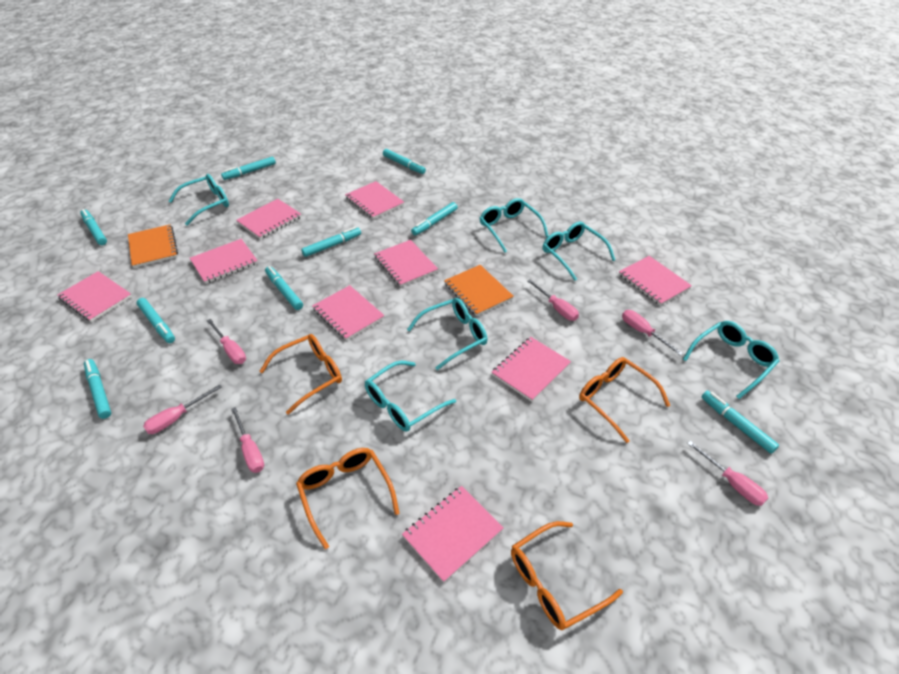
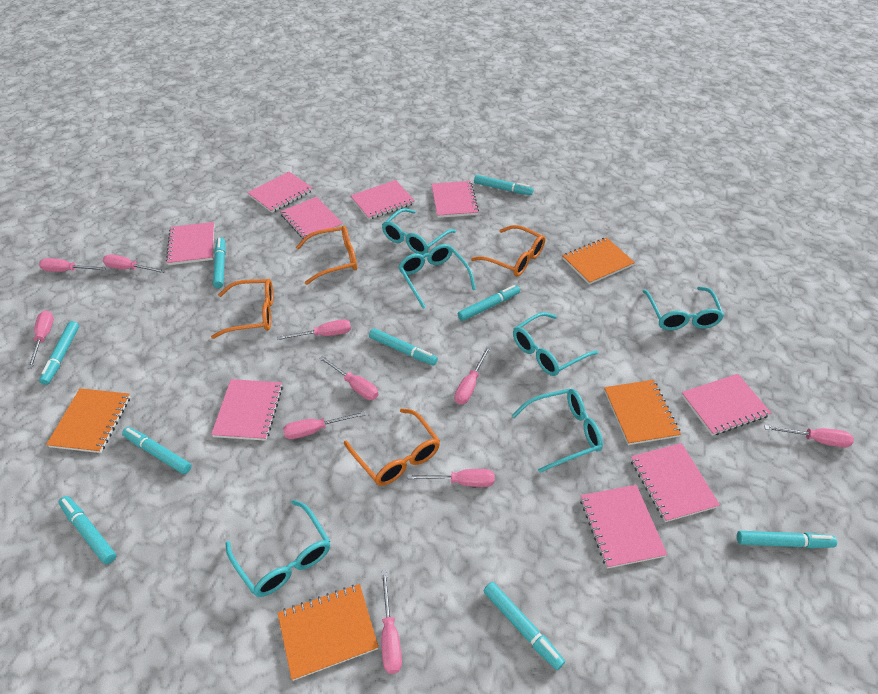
orange notebook: [128,225,178,268] [444,265,514,316] = 2 -> [46,388,131,453] [278,584,379,681] [562,237,635,285] [604,380,681,445] = 4
pink screwdriver: [143,384,222,434] [207,319,246,364] [231,407,264,473] [528,279,579,321] [622,310,683,356] [687,441,768,506] = 6 -> [28,310,54,368] [39,258,106,272] [103,254,166,273] [277,319,351,340] [283,411,365,439] [319,356,378,400] [381,570,402,674] [407,469,495,487] [455,346,491,405] [764,425,854,448] = 10

